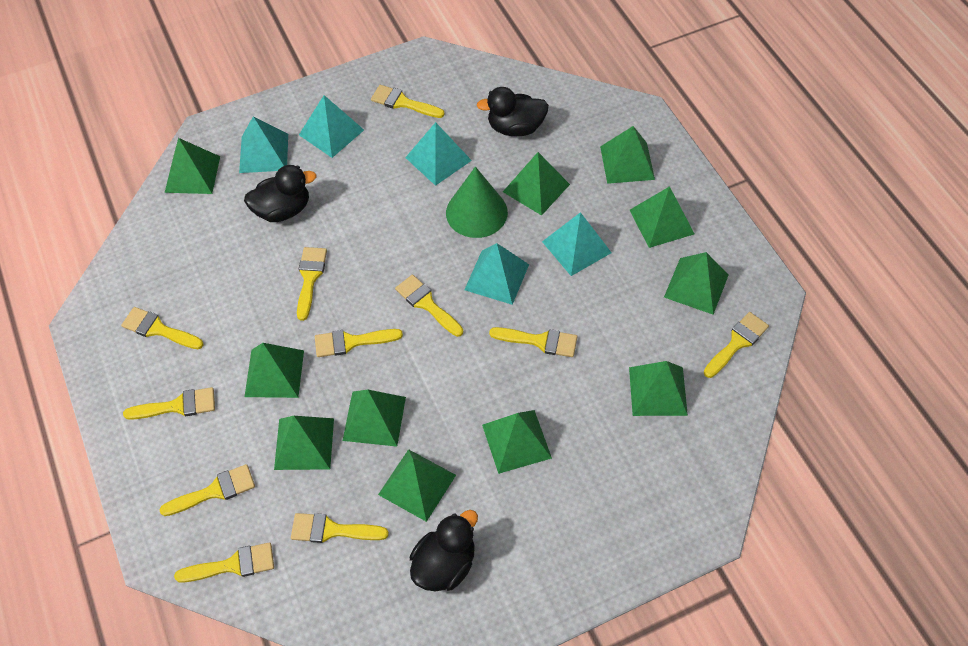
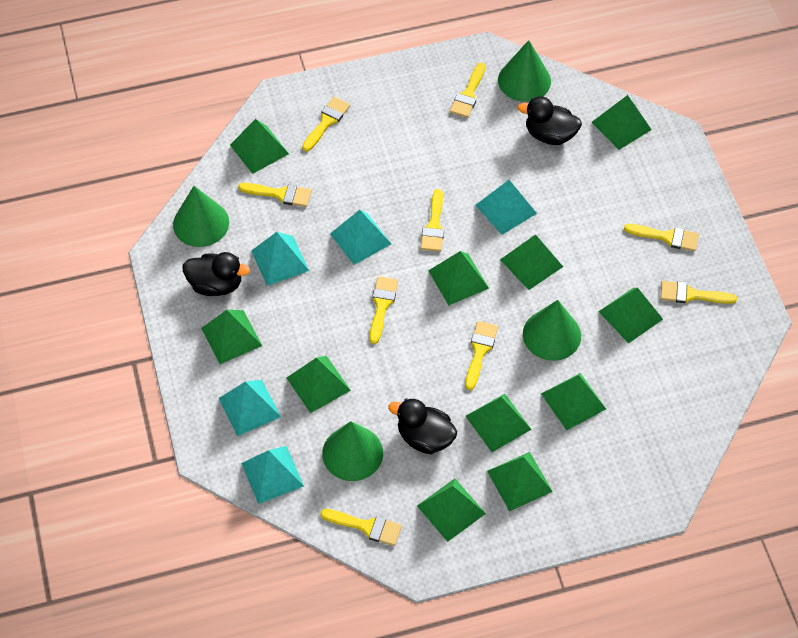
green cone: [446,167,508,238] = 1 -> [173,186,229,247] [322,421,383,481] [498,40,551,102] [523,300,581,361] = 4
yellow brush: [121,307,204,349] [123,387,215,420] [160,464,255,516] [174,542,274,583] [291,513,389,543] [297,247,327,321] [315,329,403,357] [371,85,445,118] [395,275,463,337] [489,327,577,357] [704,312,769,378] = 11 -> [238,183,311,207] [302,97,350,152] [320,509,402,546] [370,276,398,344] [420,189,444,252] [450,63,485,118] [465,321,498,390] [624,224,699,251] [660,281,737,304] = 9

